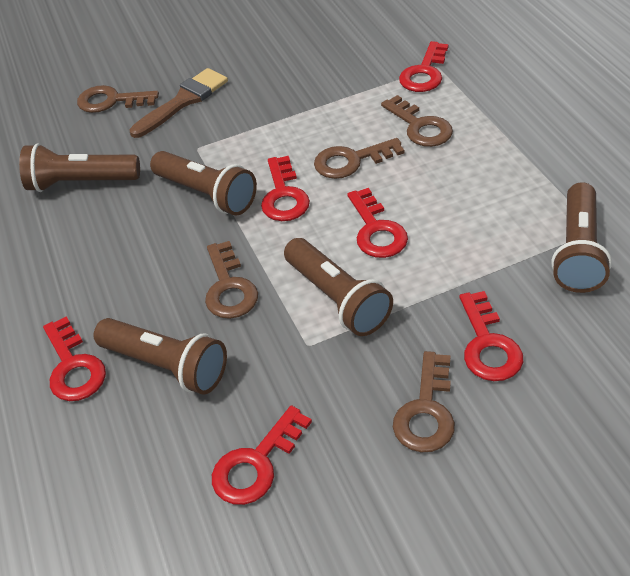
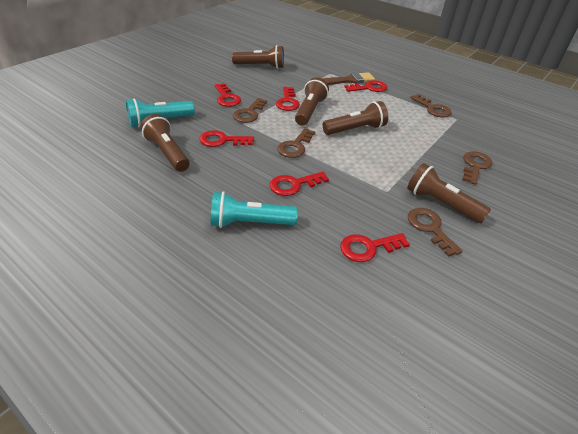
turquoise flashlight: none = 0 -> [126,99,195,127] [211,191,298,228] = 2

